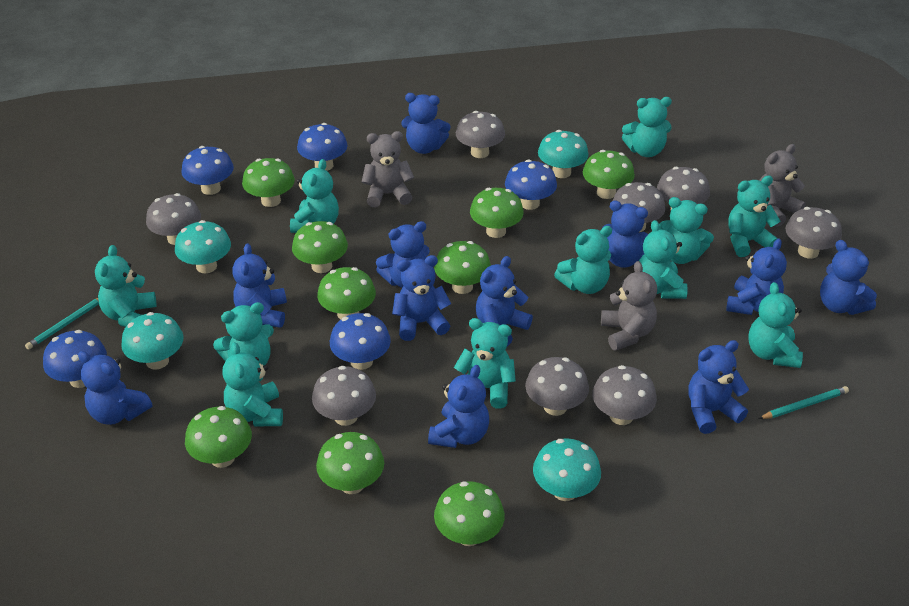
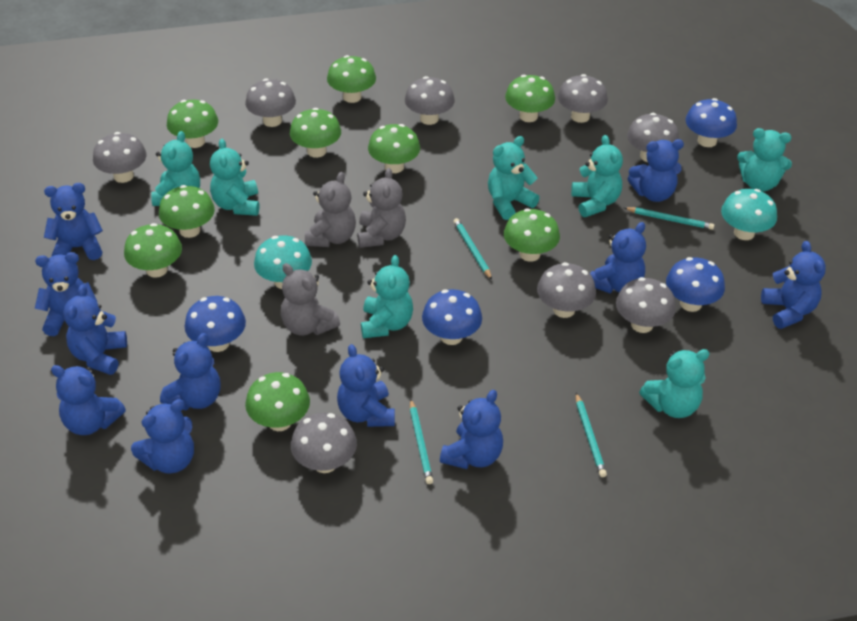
blue mushroom: [43,330,107,388] [182,146,234,195] [297,123,347,171] [330,313,391,370] [505,160,557,210] = 5 -> [185,296,246,352] [422,289,482,345] [666,257,725,312] [685,98,737,147] = 4
turquoise mushroom: [121,312,184,370] [175,220,231,274] [533,438,601,501] [538,130,589,178] = 4 -> [254,235,312,289] [721,189,777,240] = 2
turquoise pencil: [25,298,99,350] [759,386,849,419] = 2 -> [410,399,433,484] [453,218,492,280] [576,393,607,477] [625,207,714,230] = 4
turquoise teddy bear: [95,245,156,327] [213,302,274,366] [222,342,283,427] [290,159,339,233] [454,318,516,409] [554,226,612,294] [622,97,672,157] [639,220,688,299] [659,197,714,264] [728,176,780,257] [748,282,803,368] = 11 -> [151,131,200,206] [210,139,259,216] [361,255,413,338] [488,136,540,220] [571,135,623,217] [639,349,710,418] [737,128,792,192] = 7

